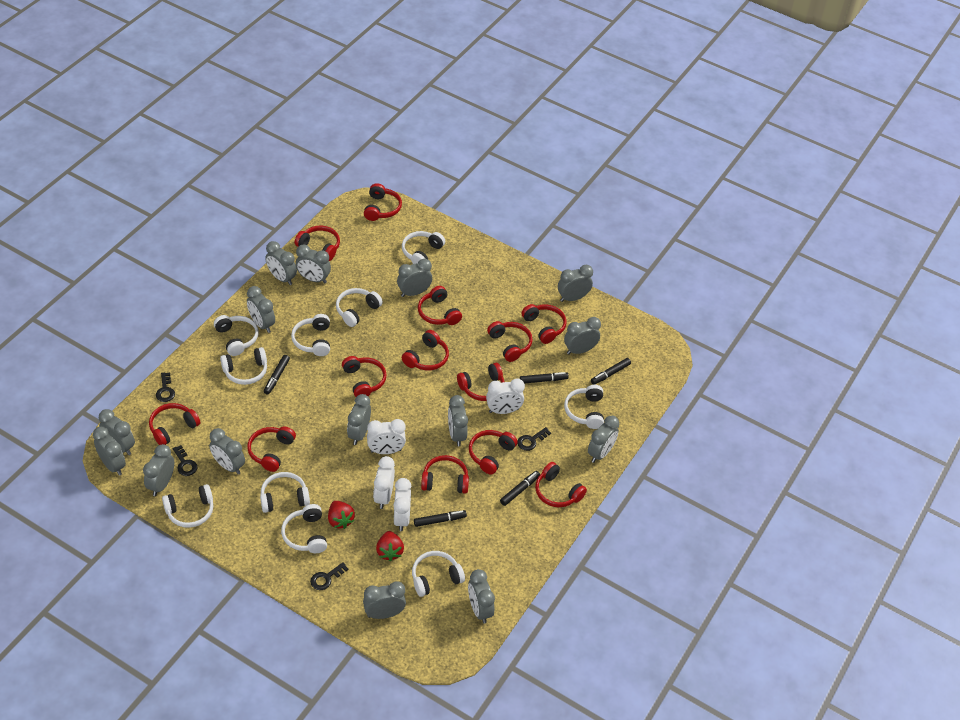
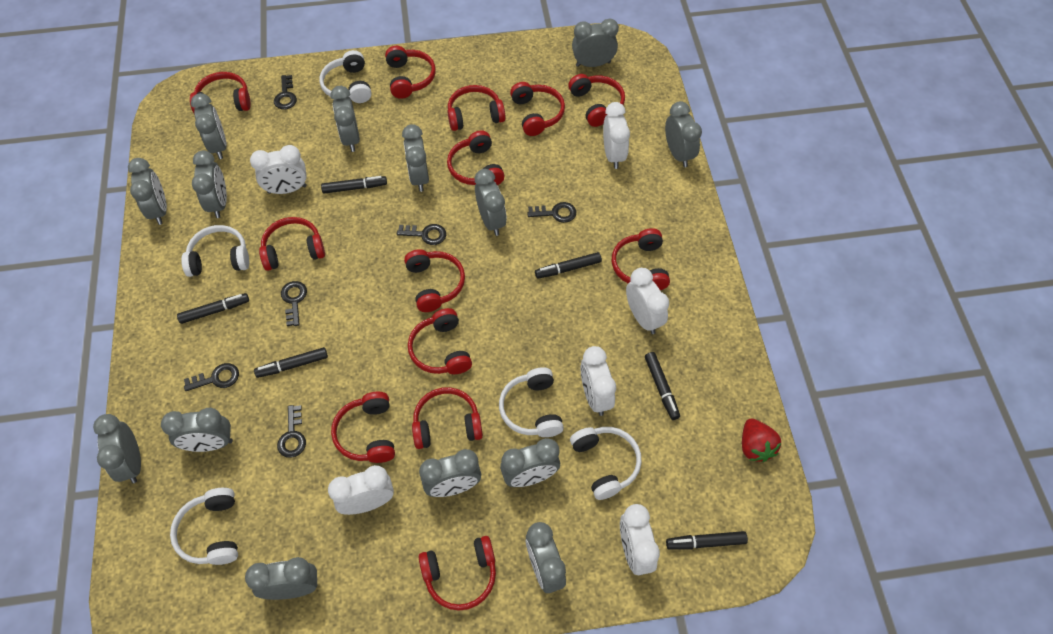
black key: [156,373,175,402] [173,445,198,476] [310,562,348,590] [517,427,551,451] = 4 -> [184,363,239,391] [274,75,297,109] [277,405,306,458] [281,281,307,326] [397,224,446,245] [527,202,576,223] = 6
black marker: [264,355,290,395] [414,510,467,527] [500,471,540,506] [520,372,569,384] [591,358,631,385] = 5 -> [177,293,249,324] [254,347,328,378] [321,176,387,194] [535,252,602,279] [645,352,680,420] [666,531,748,550] = 6
grey clock: [93,427,126,476] [99,409,135,455] [143,444,174,496] [209,428,245,474] [247,286,275,333] [265,241,297,285] [296,244,331,283] [347,394,371,445] [363,581,406,619] [397,259,432,297] [448,395,468,446] [468,569,495,623] [558,265,593,302] [564,317,601,355] [588,416,619,463] = 15 -> [93,414,141,483] [128,158,167,225] [161,408,233,452] [191,93,227,159] [192,150,227,218] [245,557,318,600] [330,86,360,152] [402,124,429,192] [419,449,481,497] [475,169,507,236] [500,438,560,487] [525,522,566,593] [572,18,619,67] [665,101,702,167] = 14
red strawberry: [328,501,355,529] [376,531,404,561] = 2 -> [742,419,781,462] = 1
white clock: [367,419,406,454] [373,456,395,509] [393,478,412,531] [486,379,525,414] = 4 -> [250,145,307,194] [328,465,394,515] [580,346,616,416] [603,102,630,169] [620,504,660,575] [626,268,669,334] = 6
white headphones: [162,484,213,528] [214,315,258,356] [220,347,267,385] [260,472,310,513] [281,504,327,553] [291,314,330,356] [336,288,383,327] [402,231,445,264] [412,551,465,597] [564,385,604,429] = 10 -> [170,488,238,565] [181,225,249,277] [320,50,372,103] [499,367,564,437] [570,427,642,500] = 5

